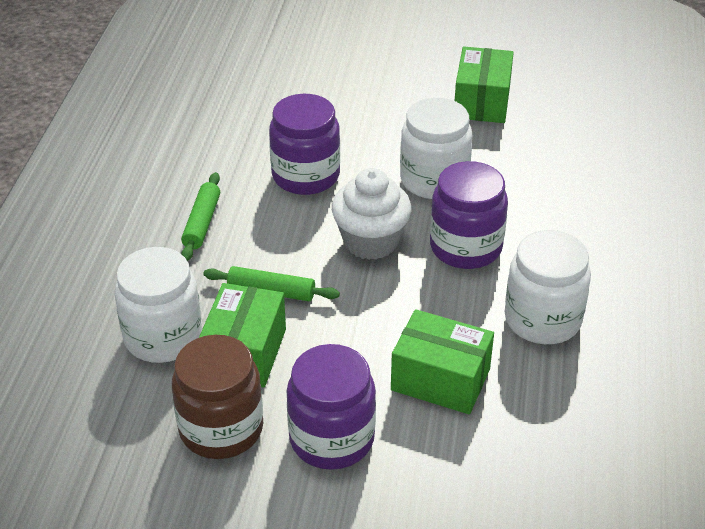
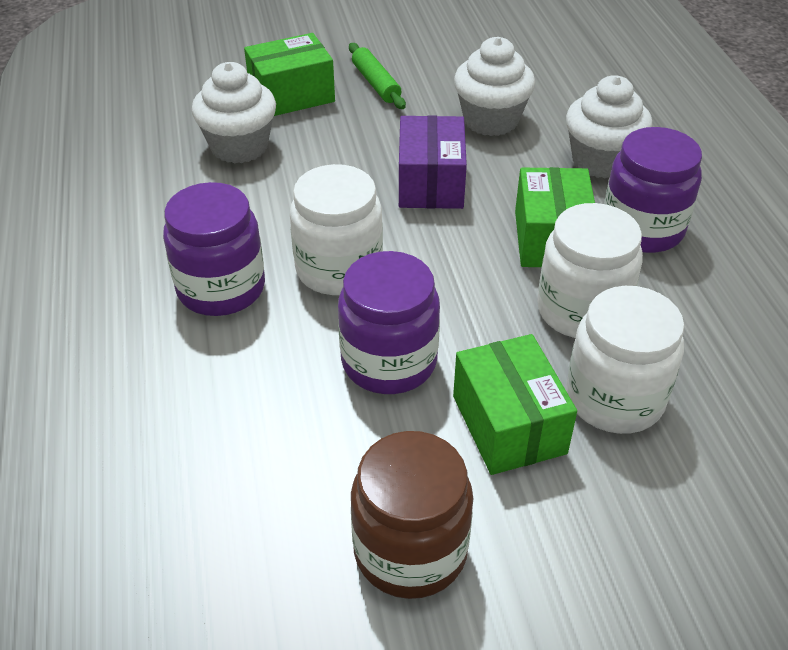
green rolling pin: [181,172,220,261] [203,266,340,301] = 2 -> [349,43,406,109] = 1
purple box: none = 0 -> [399,115,467,209] = 1
white cupcake: [332,168,411,260] = 1 -> [192,62,276,164] [454,37,535,136] [566,75,653,178] = 3

